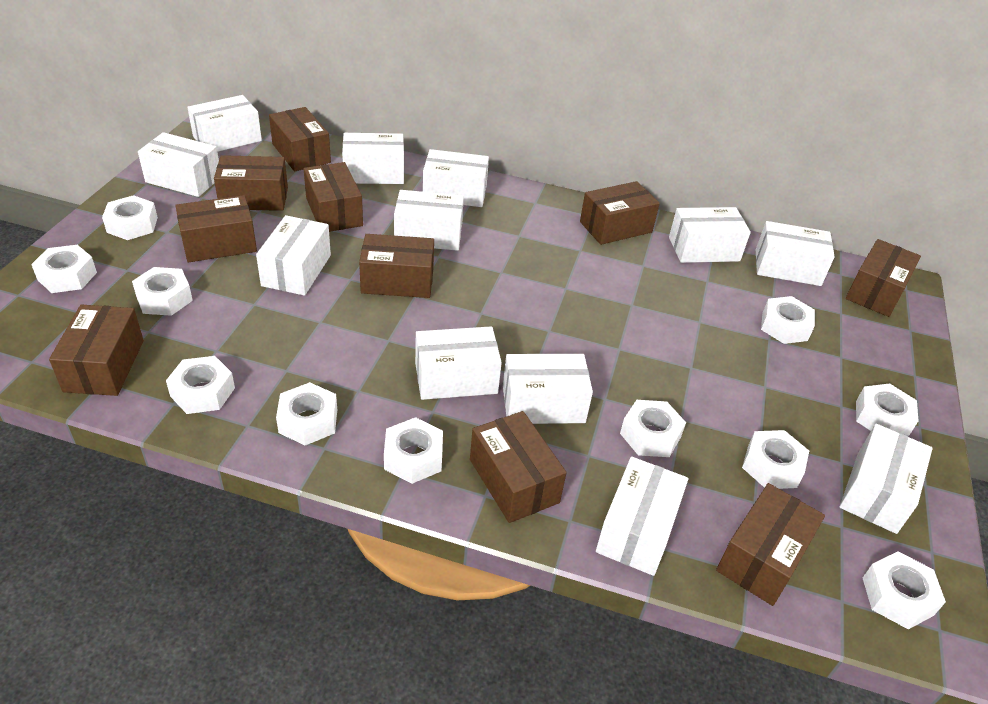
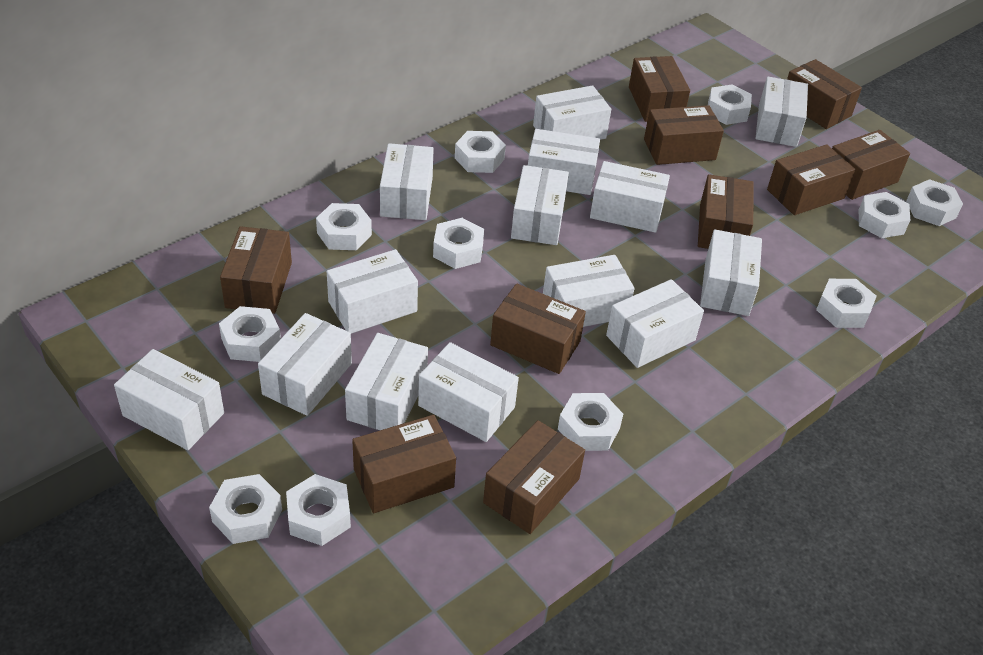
white box: [138,132,219,197] [187,95,262,152] [256,215,331,296] [342,133,404,184] [394,190,464,251] [415,326,502,400] [423,149,489,207] [503,354,593,424] [596,456,688,576] [669,207,751,263] [756,221,835,286] [840,424,933,534] = 12 -> [114,349,224,450] [258,313,352,416] [327,249,418,334] [345,333,428,430] [380,143,434,220] [418,342,519,442] [511,165,569,245] [528,129,600,195] [533,85,611,140] [543,255,635,327] [590,161,670,233] [606,279,704,368] [700,229,762,316] [756,77,808,147] = 14

